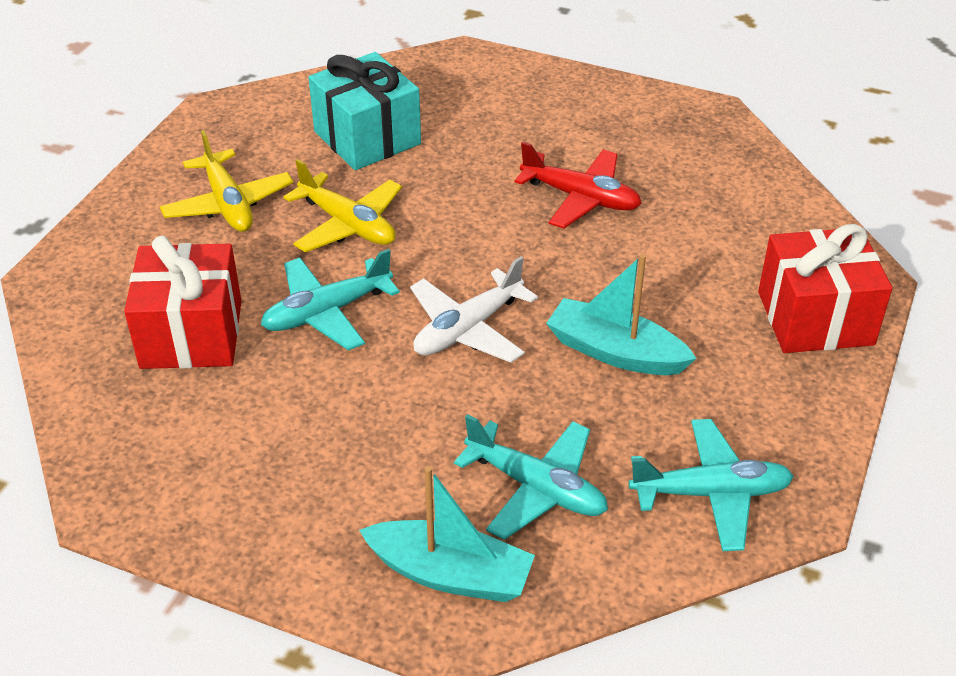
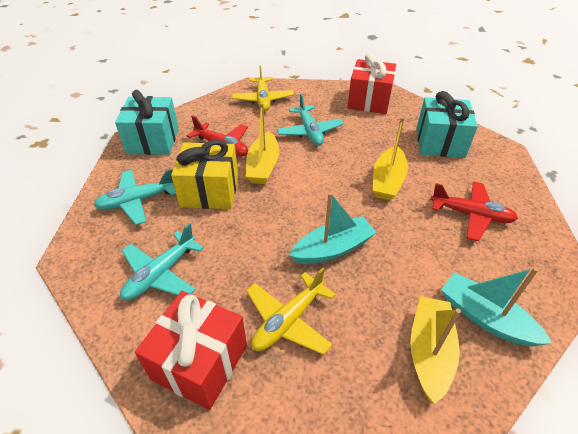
red plane: [514,142,642,228] = 1 -> [187,115,248,156] [430,182,518,241] = 2
turquoise gift: [308,52,421,170] = 1 -> [115,90,179,155] [416,91,478,158] = 2
white plane: [410,256,538,363] = 1 -> none = 0
yellow boat: none = 0 -> [246,103,279,184] [373,117,408,200] [410,296,461,404] = 3
yellow gift: none = 0 -> [171,140,238,209] = 1

